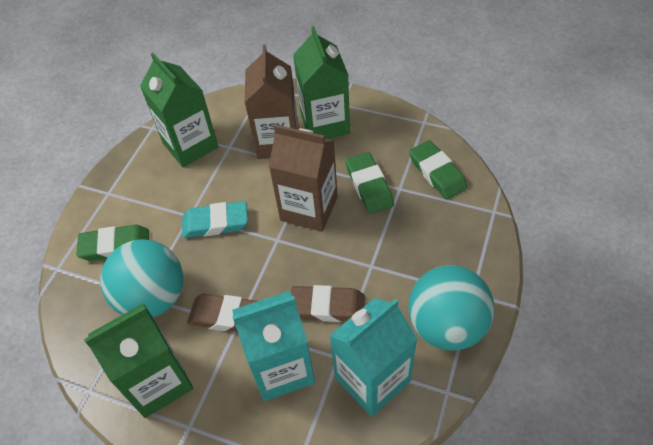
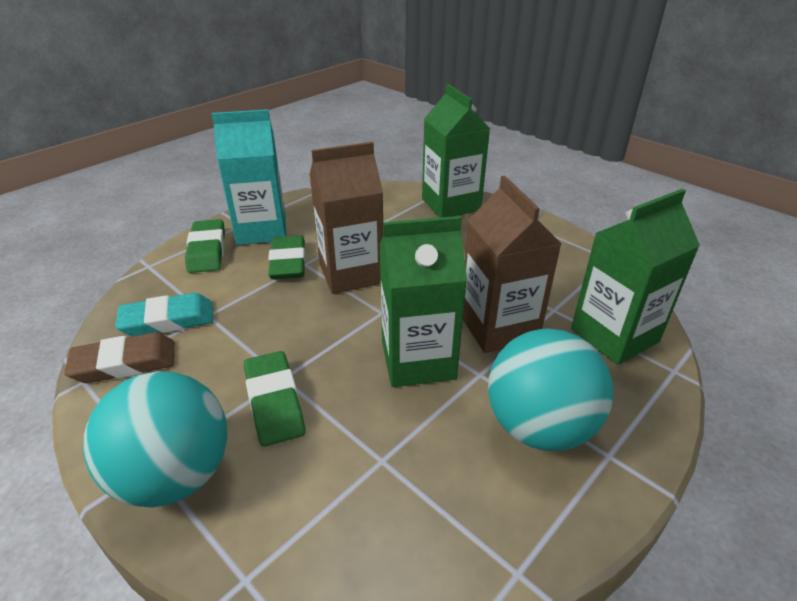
brown eraser: [187,294,257,332] [291,285,365,322] = 2 -> [64,332,175,383] = 1
turquoise carton: [232,291,315,401] [329,298,417,417] = 2 -> [212,109,286,245] = 1

